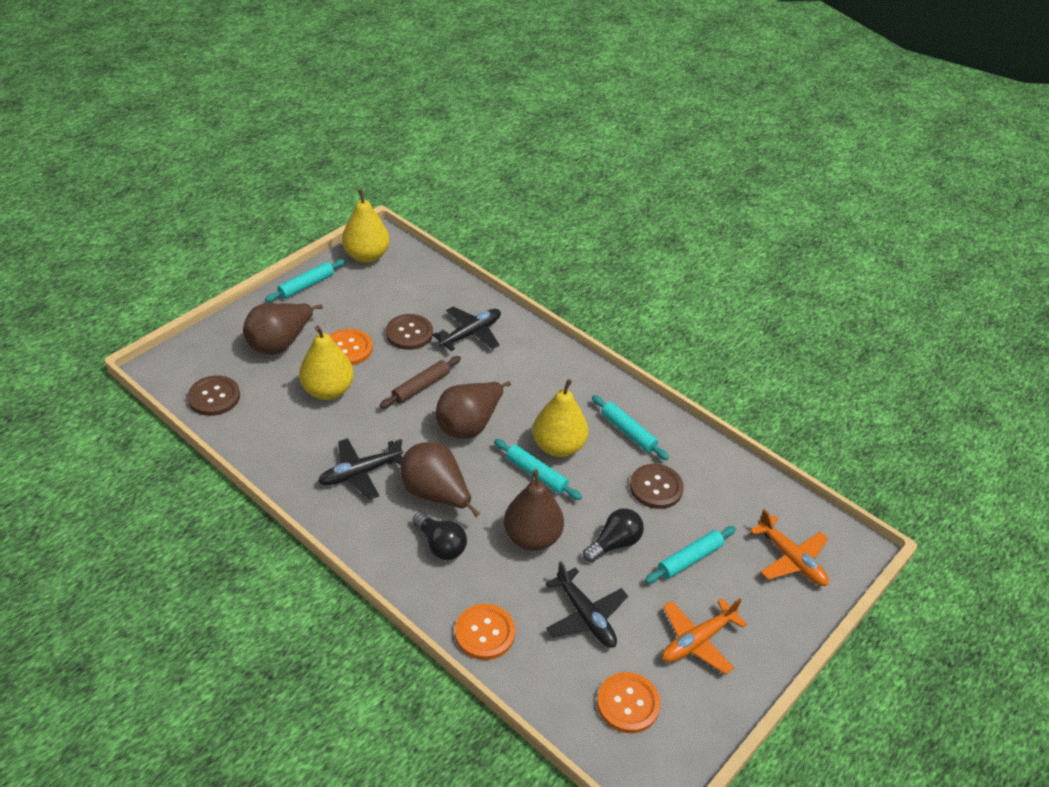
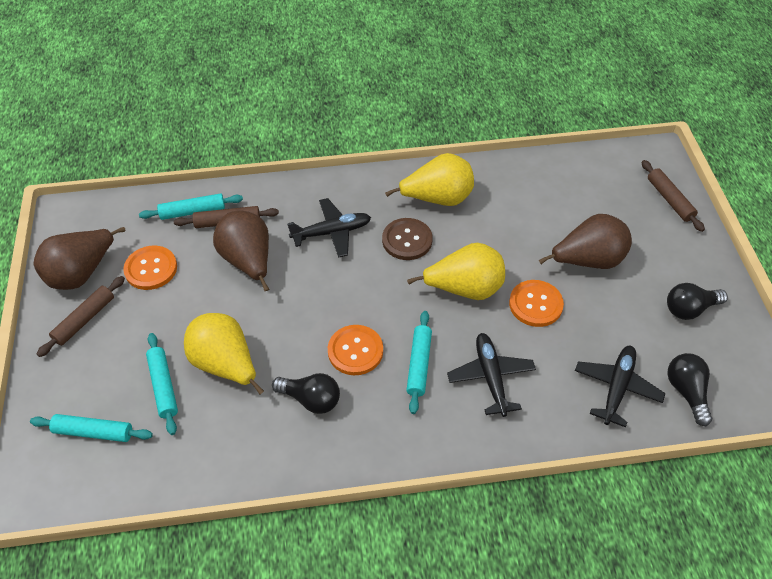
black light bulb: [412,512,467,560] [583,508,644,563] = 2 -> [272,373,340,414] [667,283,728,320] [668,353,712,426] = 3
brown button: [187,375,240,416] [386,314,433,350] [630,464,684,509] = 3 -> [382,218,433,260] = 1
brown pear: [243,303,323,355] [400,442,480,517] [436,381,511,439] [504,470,564,551] = 4 -> [34,227,125,290] [213,210,269,291] [539,214,632,269] = 3
brown rolling pin: [380,356,461,409] = 1 -> [37,276,125,357] [174,206,279,228] [642,160,705,232] = 3
orange plane: [662,598,747,675] [750,509,829,586] = 2 -> none = 0

